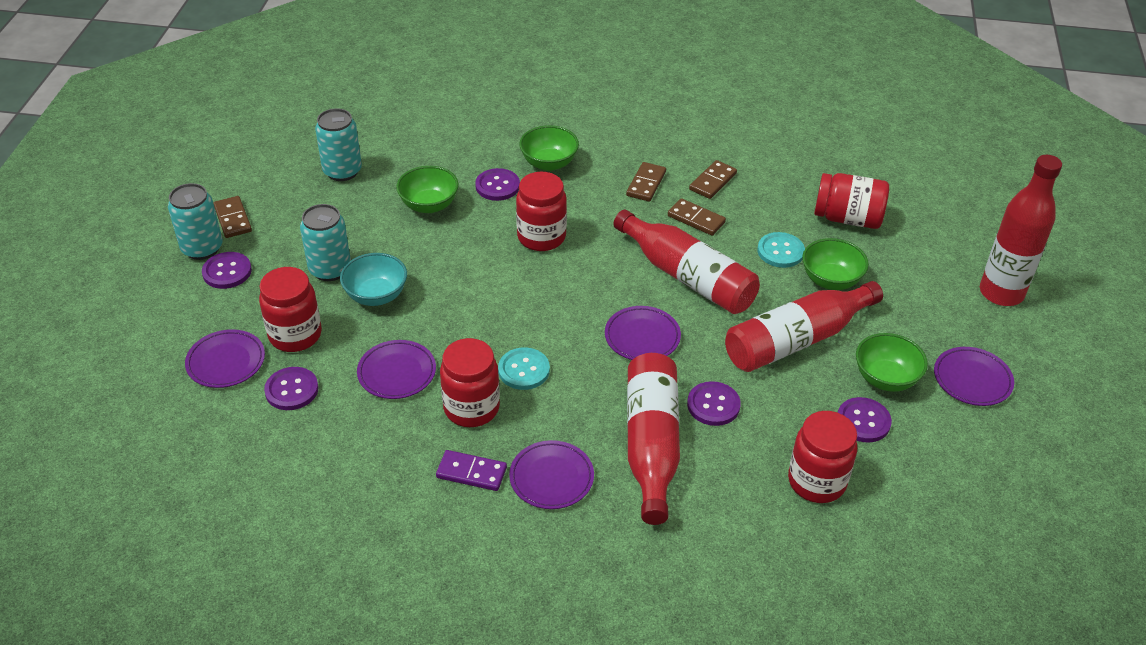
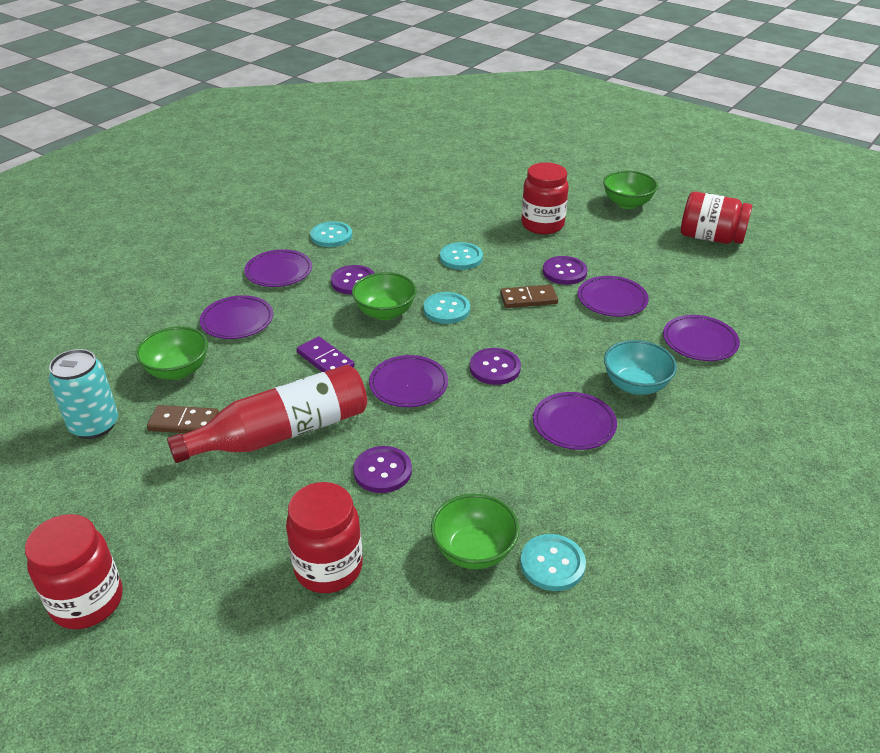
brown domino: [213,196,252,238] [626,162,666,202] [668,198,726,236] [689,160,737,199] = 4 -> [147,405,219,433] [500,285,558,308] = 2
purple button: [202,252,252,289] [264,367,318,410] [475,168,520,201] [687,381,741,426] [838,397,892,442] = 5 -> [331,265,374,294] [353,446,412,493] [470,348,521,385] [543,256,587,285] = 4
purple plate: [185,329,265,388] [357,340,436,399] [509,440,594,509] [605,306,681,360] [934,347,1014,406] = 5 -> [200,295,273,339] [244,249,312,287] [369,355,448,407] [533,392,617,450] [578,276,649,317] [663,315,740,361] = 6
red bottle: [613,210,760,314] [627,353,680,525] [725,281,883,372] [980,155,1062,306] = 4 -> [167,365,367,463] = 1
red jar: [259,267,322,352] [440,338,500,427] [516,172,567,251] [788,411,857,503] [814,173,889,229] = 5 -> [25,514,123,629] [286,482,363,593] [521,162,569,234] [681,192,752,244] = 4
turquoise button: [498,348,550,390] [757,232,805,268] = 2 -> [310,221,352,247] [423,292,470,324] [440,242,483,270] [520,534,586,591] = 4
turquoise can: [168,183,223,260] [300,204,351,281] [315,108,362,181] = 3 -> [49,349,118,439] = 1

